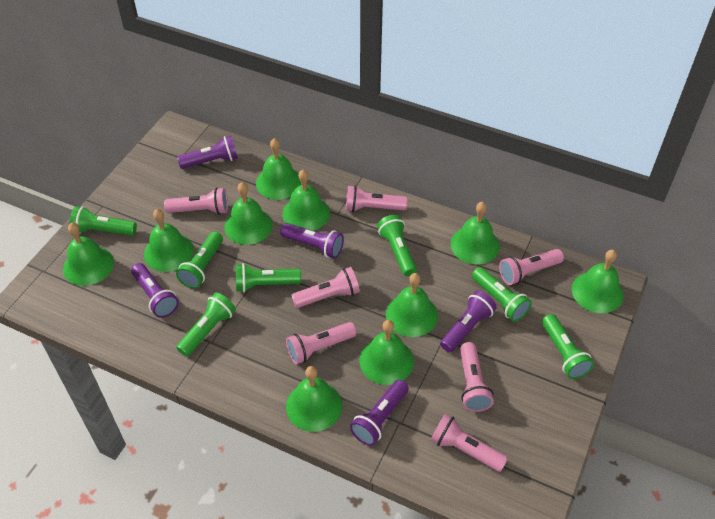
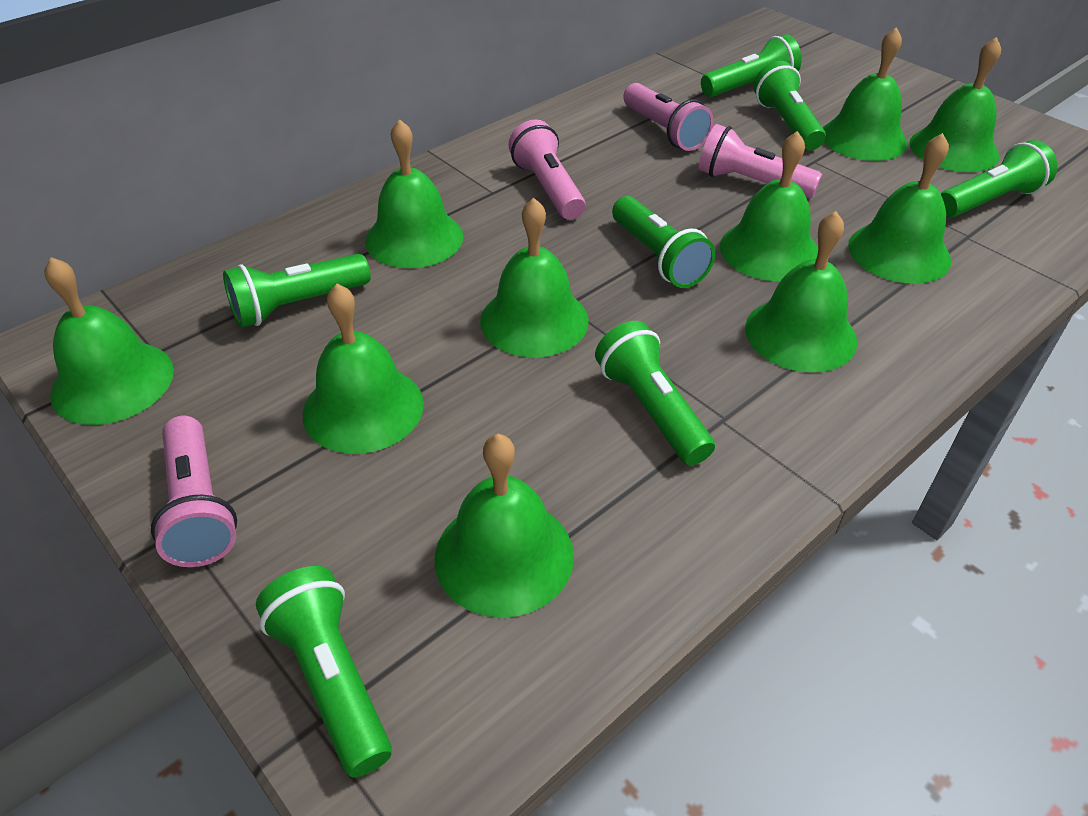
pink flashlight: [164,188,228,215] [286,322,357,364] [291,267,360,308] [346,185,408,212] [431,414,508,472] [460,342,494,412] [499,249,564,285] = 7 -> [151,416,237,567] [508,120,585,220] [623,83,713,151] [698,124,822,198] = 4
purple flashlight: [131,263,179,318] [177,136,238,169] [280,223,344,259] [350,380,409,446] [440,291,497,352] = 5 -> none = 0

